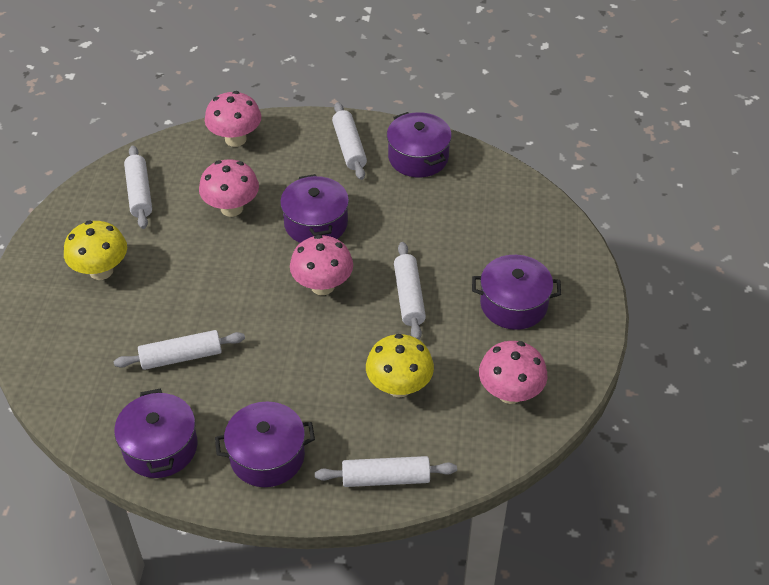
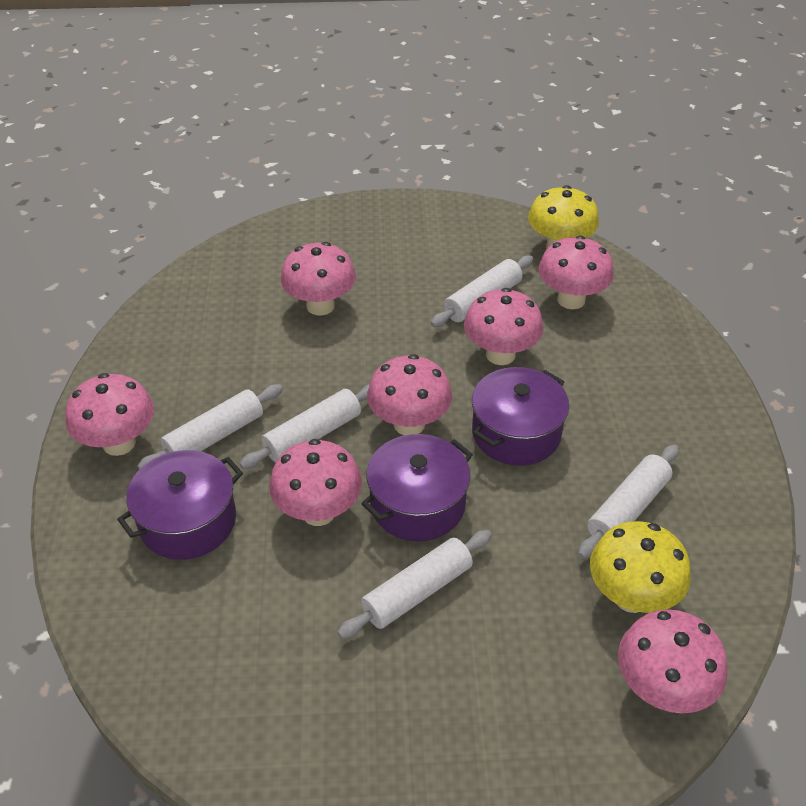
pink mushroom: [199,159,259,217] [205,91,261,147] [290,235,353,295] [479,341,547,404] = 4 -> [65,373,154,456] [269,439,362,526] [281,242,356,316] [367,354,452,435] [464,288,543,365] [538,235,614,309] [618,609,727,714] = 7
purple pot: [114,389,198,478] [215,401,315,487] [280,174,349,243] [387,112,452,177] [472,255,561,330] = 5 -> [117,450,243,560] [361,434,473,541] [472,367,569,466] = 3

